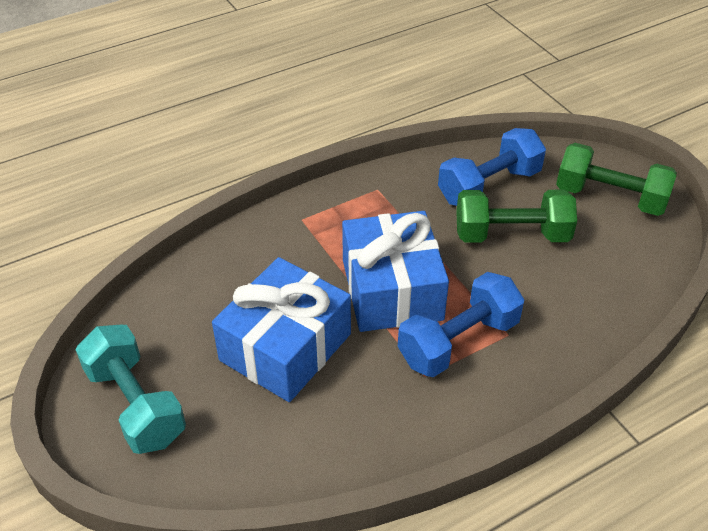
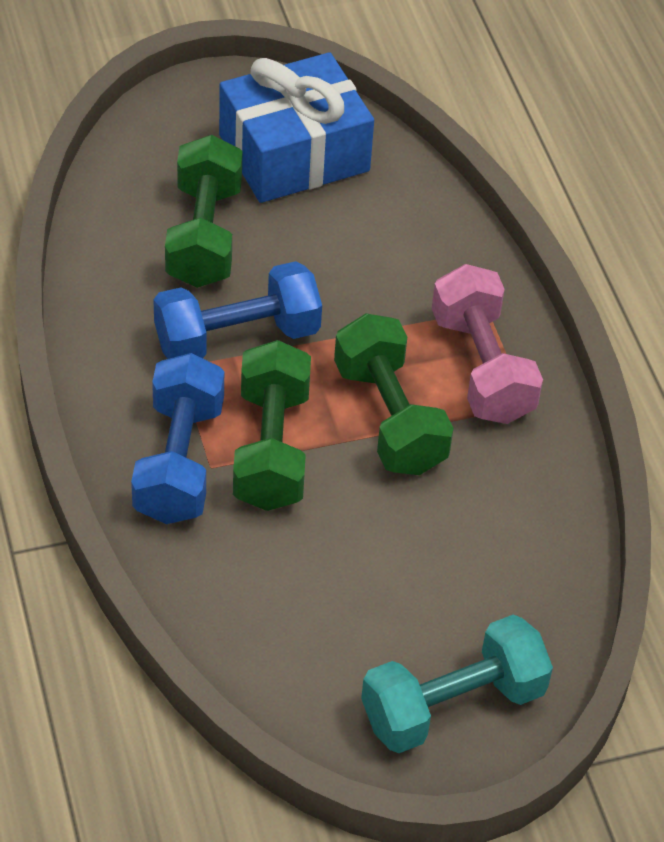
blue gift: [212,257,351,402] [342,211,449,332] = 2 -> [219,52,374,203] = 1
green dumbbell: [456,190,577,243] [556,143,677,216] = 2 -> [165,135,242,288] [233,340,311,511] [334,313,453,475] = 3
pink dumbbell: none = 0 -> [432,264,543,424] = 1

